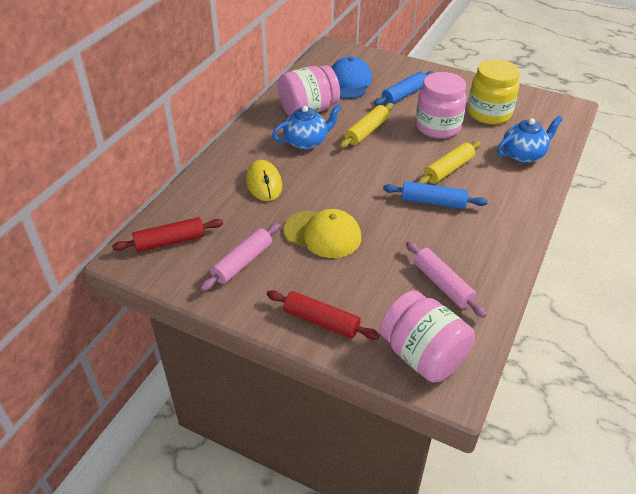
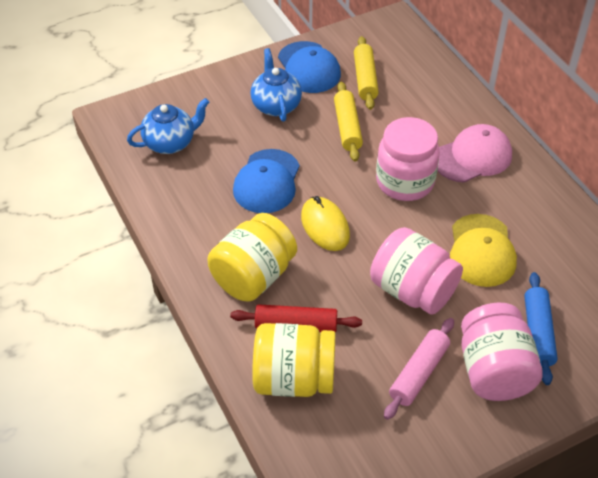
blue cap: [331,57,372,99] = 1 -> [233,149,300,213] [278,41,341,93] = 2
blue rolling pin: [374,71,434,106] [383,181,488,209] = 2 -> [524,272,558,385] = 1
pink cap: none = 0 -> [437,124,512,182] = 1
pink rolling pin: [200,223,280,291] [406,241,487,318] = 2 -> [384,318,454,420] = 1
red rolling pin: [112,217,223,252] [267,290,380,340] = 2 -> [230,304,362,333] = 1
yellow jar: [468,59,520,124] = 1 -> [207,213,297,302] [252,323,336,397] = 2

